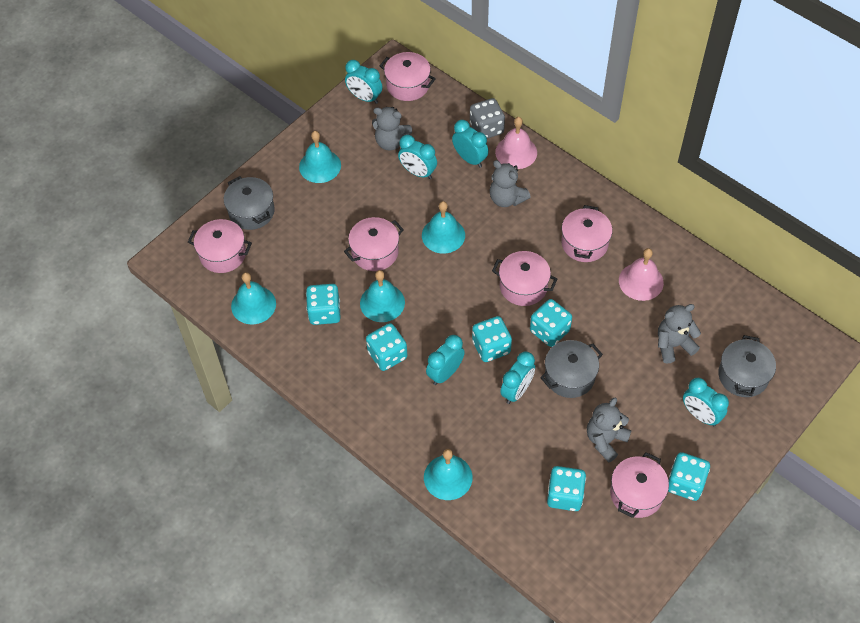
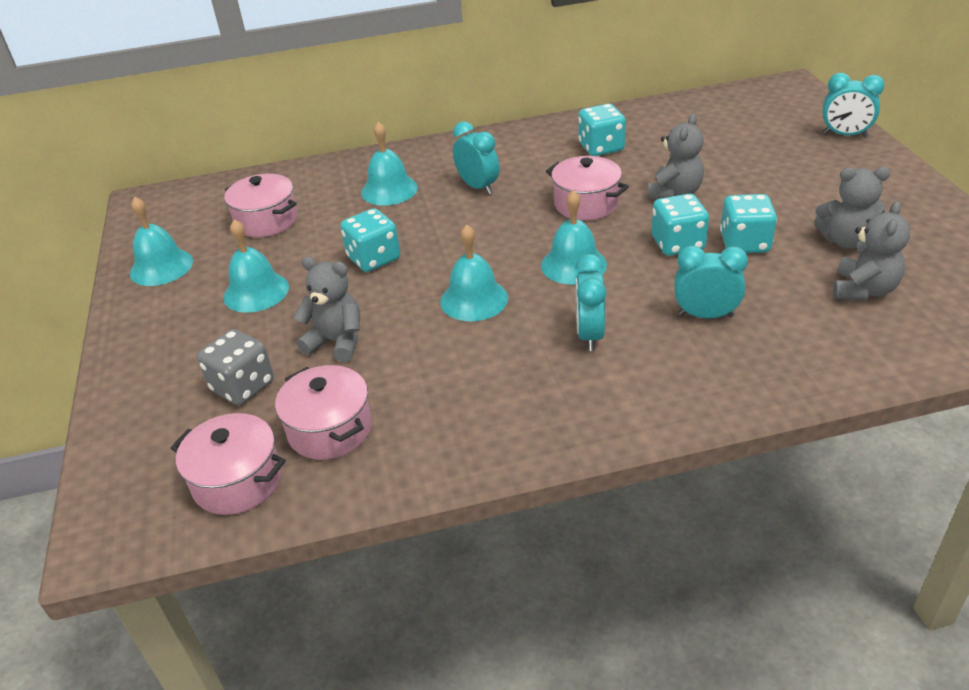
grey pot: [224,176,275,230] [540,340,603,398] [718,335,776,397] = 3 -> none = 0
pink bell: [495,117,537,169] [619,248,664,301] = 2 -> none = 0
pink pot: [188,219,252,273] [344,217,404,271] [380,52,436,101] [492,251,557,306] [561,205,613,262] [610,452,669,518] = 6 -> [171,413,286,515] [224,174,298,237] [275,365,372,460] [546,156,629,221] = 4
turquoise clock: [345,60,382,104] [398,135,437,179] [426,335,465,385] [452,120,488,168] [500,352,535,404] [683,378,729,426] = 6 -> [453,121,499,194] [575,254,607,351] [674,246,748,318] [822,73,885,137] = 4
turquoise dice: [306,284,341,325] [366,323,407,371] [472,316,512,362] [530,299,572,347] [547,466,586,511] [668,452,710,501] = 6 -> [340,208,400,272] [578,104,626,156] [652,194,709,256] [720,194,777,253] = 4

